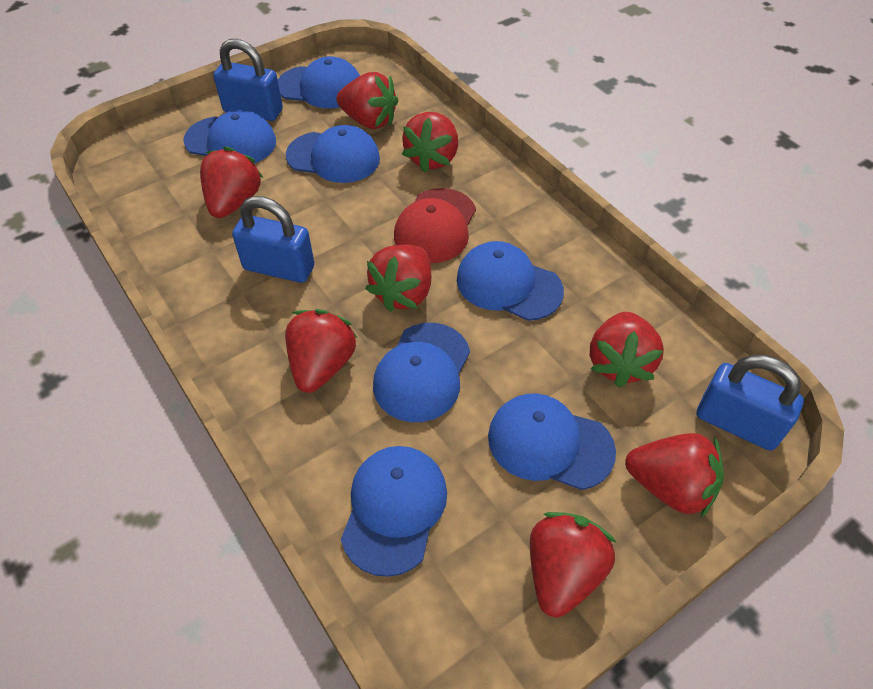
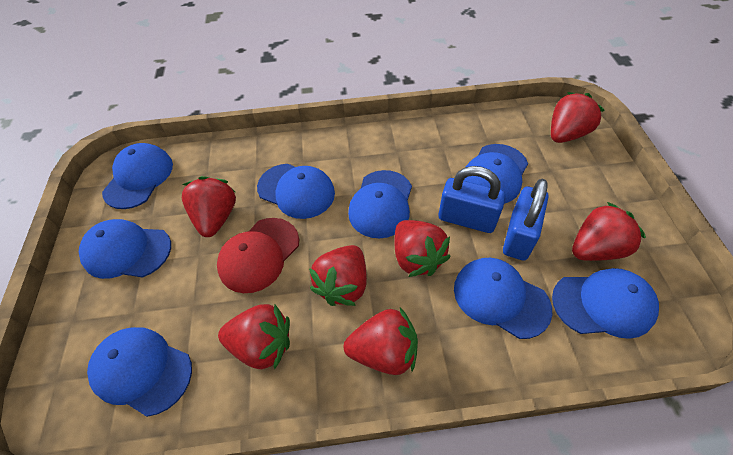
blue cap: [183,110,276,163] [278,56,360,108] [286,125,380,183] [341,446,447,577] [373,323,470,422] [457,241,564,321] [488,394,616,490] = 7 -> [79,219,171,279] [87,327,192,417] [102,143,173,209] [257,164,335,219] [348,170,412,238] [454,258,552,339] [464,144,528,204] [552,268,659,339] = 8
blue padlock: [213,39,283,121] [232,196,314,283] [697,355,804,451] = 3 -> [438,166,506,233] [503,179,548,261] = 2
red strawberry: [200,147,263,218] [285,309,357,393] [336,72,399,129] [365,245,431,312] [402,112,458,172] [530,512,617,617] [590,312,664,388] [625,433,724,518] = 8 -> [182,176,236,237] [218,304,290,370] [309,245,367,306] [343,308,418,375] [394,220,451,277] [551,92,605,143] [572,202,646,261] = 7

